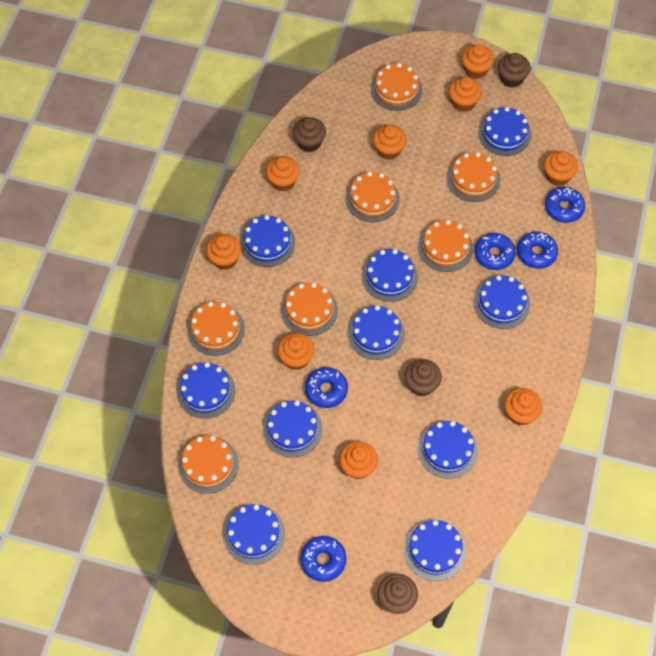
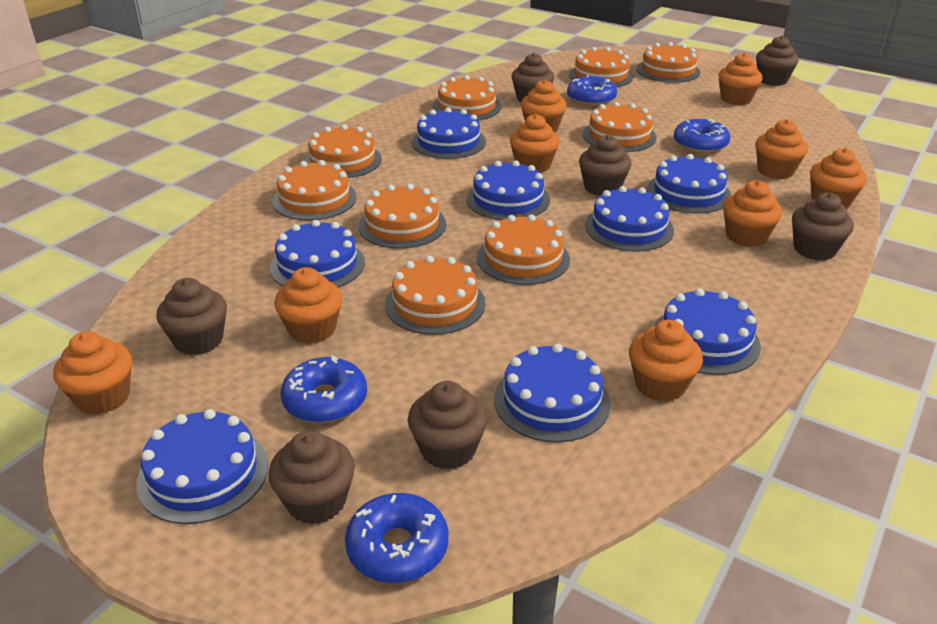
blue cake: [176,362,235,419] [223,504,285,565] [240,215,295,267] [263,400,322,457] [347,305,405,360] [362,249,418,302] [404,520,466,581] [418,421,478,478] [473,275,530,329] [478,107,531,156] = 10 -> [136,409,268,524] [270,220,365,288] [412,107,486,159] [467,160,550,220] [494,344,611,442] [585,186,674,251] [647,154,731,213] [654,288,761,375] = 8
blue donut: [300,536,346,582] [305,367,348,408] [474,233,516,270] [517,232,558,269] [545,187,585,223] = 5 -> [281,355,367,423] [345,493,448,583] [567,75,617,106] [674,119,730,153] = 4
brown cupcake: [292,117,326,152] [377,574,418,614] [405,359,442,396] [498,53,530,88] = 4 -> [156,278,227,355] [268,430,355,524] [408,381,488,469] [512,53,554,102] [579,135,632,196] [756,36,799,86] [792,192,854,261] = 7
orange cake: [178,436,239,494] [187,302,245,356] [281,283,338,336] [345,172,400,222] [371,63,422,111] [418,220,473,272] [446,152,500,202] = 7 -> [272,160,357,221] [304,124,382,178] [358,184,446,249] [385,255,485,335] [433,75,501,120] [477,214,570,285] [569,47,633,87] [583,102,657,152] [637,42,701,83] = 9

